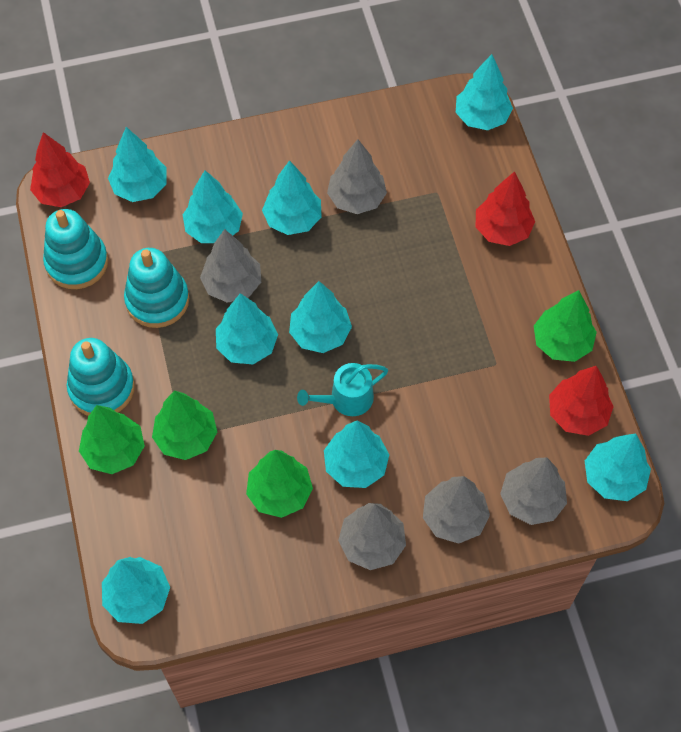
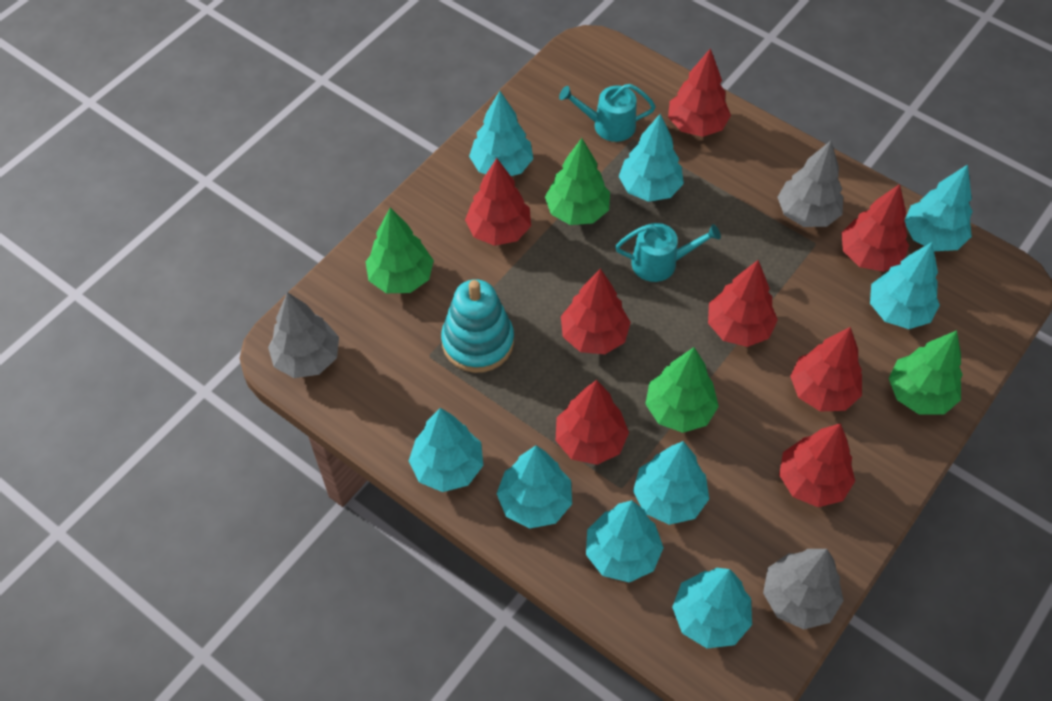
grey tree: [200,229,261,303] [327,139,387,214] [338,503,406,570] [423,476,490,544] [500,458,567,525] = 5 -> [268,292,339,378] [763,549,844,629] [777,141,843,227] = 3
red tree: [30,132,90,207] [476,171,535,246] [549,366,614,436] = 3 -> [465,158,531,246] [556,380,629,465] [561,268,631,354] [668,48,731,137] [708,260,778,347] [779,423,855,507] [790,327,862,411] [841,184,909,272] = 8
turquoise stacking toy: [43,209,108,289] [67,338,135,416] [124,248,189,328] = 3 -> [441,279,514,373] = 1
turquoise watering can: [297,363,388,416] = 1 -> [559,84,656,142] [615,223,721,282] = 2

